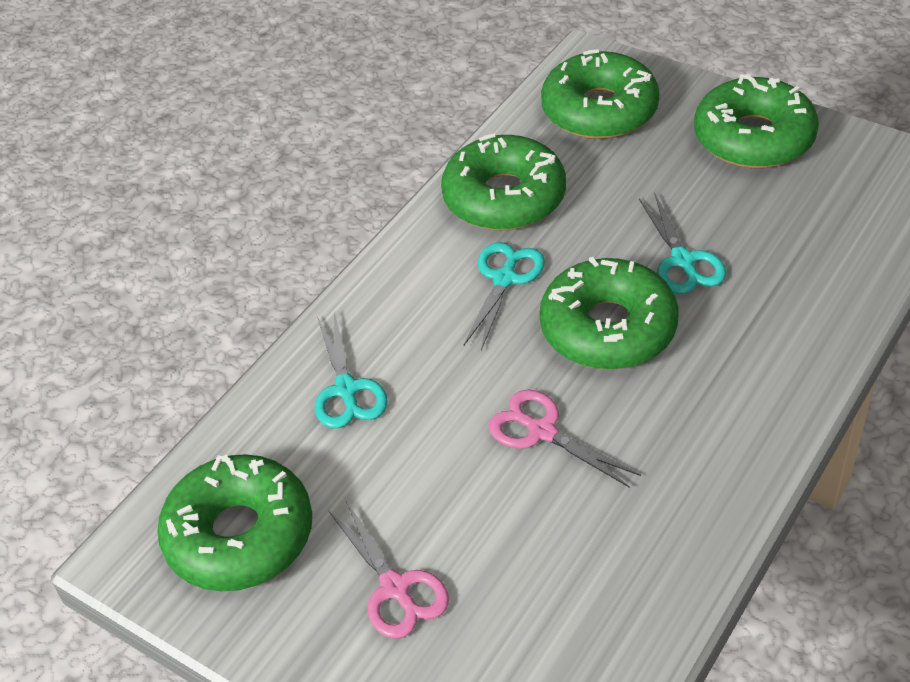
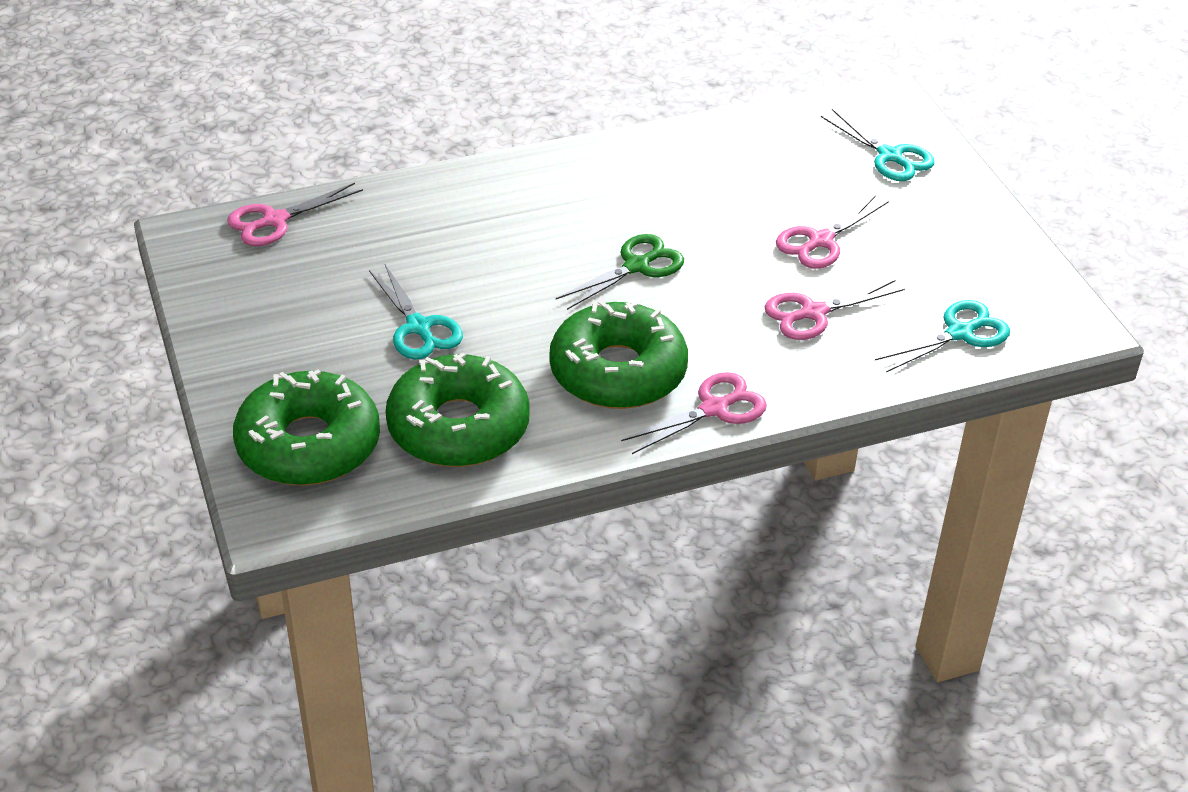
green donut: [157,454,312,591] [441,133,566,230] [539,257,679,370] [541,49,660,139] [694,74,819,168] = 5 -> [233,370,380,486] [385,353,530,467] [549,300,688,409] = 3
green scissors: none = 0 -> [556,234,684,310] = 1
pink scissors: [328,501,449,639] [488,390,641,488] = 2 -> [227,183,363,246] [621,372,767,454] [765,280,905,340] [776,195,889,269] = 4

